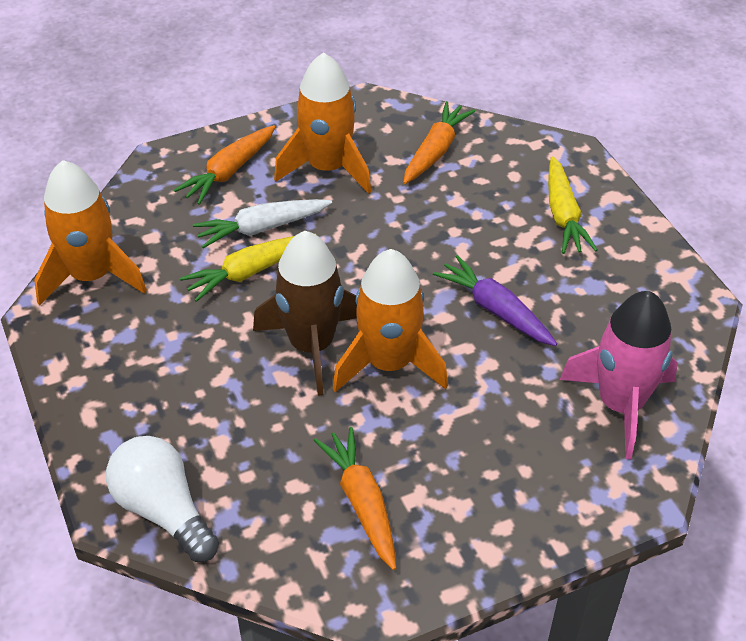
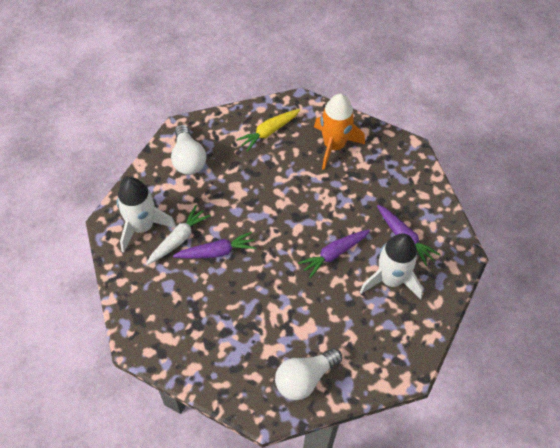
brown rocket: [253,231,357,396] = 1 -> none = 0
orange carrot: [174,125,275,205] [314,427,396,570] [403,101,475,184] = 3 -> none = 0
orange rocket: [34,160,147,306] [274,52,371,194] [333,249,448,392] = 3 -> [314,94,365,170] = 1
pink rocket: [560,291,678,459] = 1 -> none = 0
purple carrot: [433,255,557,346] = 1 -> [173,231,256,258] [298,230,370,278] [377,205,441,266] = 3
white light bulb: [106,436,219,562] = 1 -> [171,124,206,175] [275,348,342,400] = 2
white rocket: none = 0 -> [117,177,176,252] [360,233,423,299] = 2
yellow carrot: [180,234,316,302] [548,156,598,254] = 2 -> [236,109,300,152] = 1

